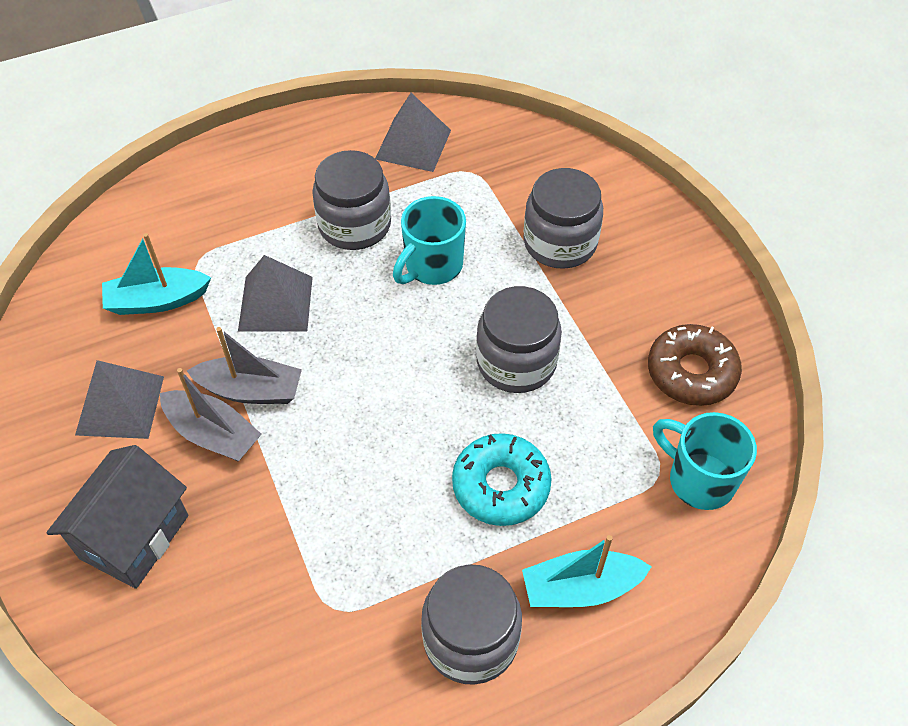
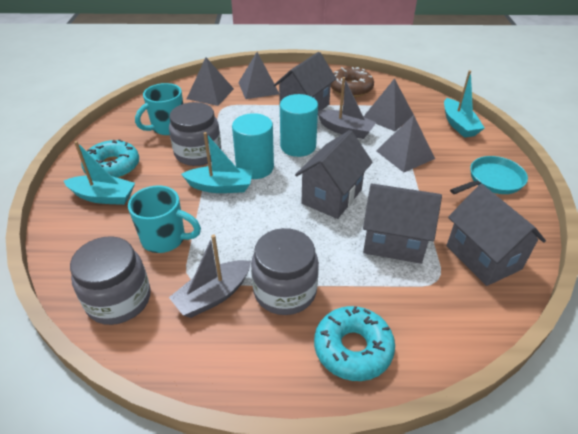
grey house: [46,445,188,589] = 1 -> [274,52,337,111] [295,130,373,219] [363,183,442,264] [447,184,546,286] = 4
grey jar: [312,150,391,250] [421,564,522,685] [476,286,562,393] [523,168,603,269] = 4 -> [70,236,151,325] [169,102,221,166] [251,228,319,315] = 3
grey pyramid: [75,360,164,439] [238,255,313,331] [375,93,451,172] = 3 -> [187,57,234,106] [238,52,279,99] [363,78,414,131] [376,115,435,173] = 4
turquoise boat: [102,233,211,315] [522,535,652,607] = 2 -> [64,141,135,205] [181,132,253,193] [444,70,484,138] = 3
turquoise cylinder: none = 0 -> [232,113,274,179] [280,94,318,157] = 2
turquoise donut: [452,433,552,526] = 1 -> [81,139,139,178] [314,306,395,381] = 2
turquoise pan: none = 0 -> [450,156,528,194] = 1

